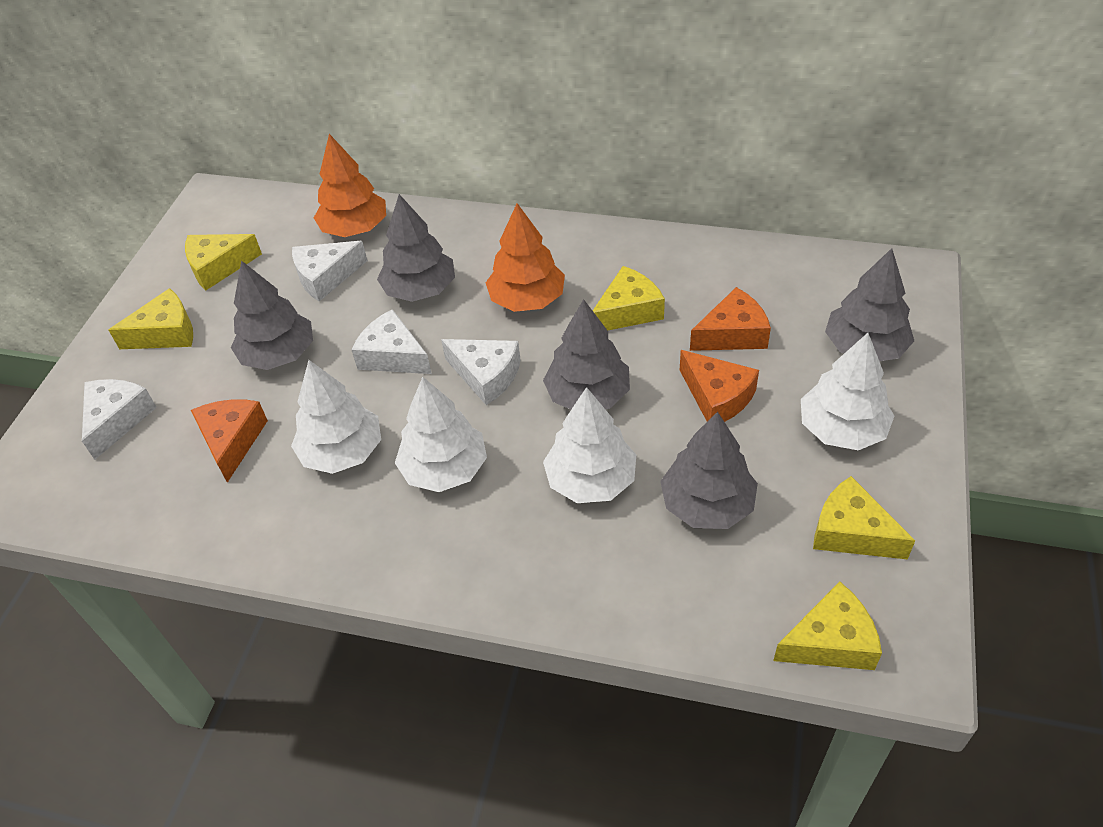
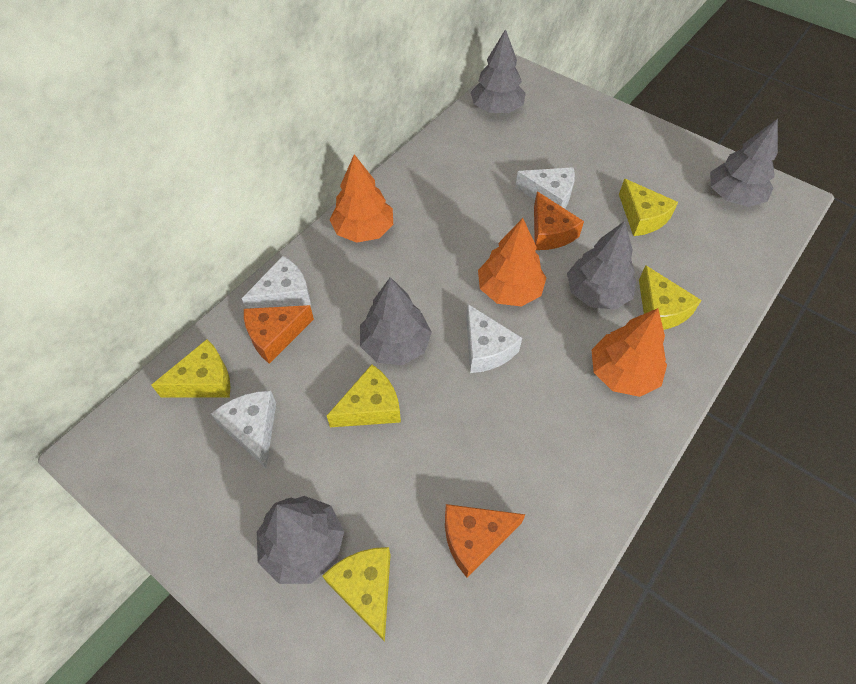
orange tree: [314,134,386,237] [486,203,565,312] = 2 -> [329,154,393,243] [478,218,546,306] [592,308,667,397] = 3
white tree: [291,360,381,474] [395,377,487,492] [543,387,636,503] [801,333,894,450] = 4 -> none = 0

